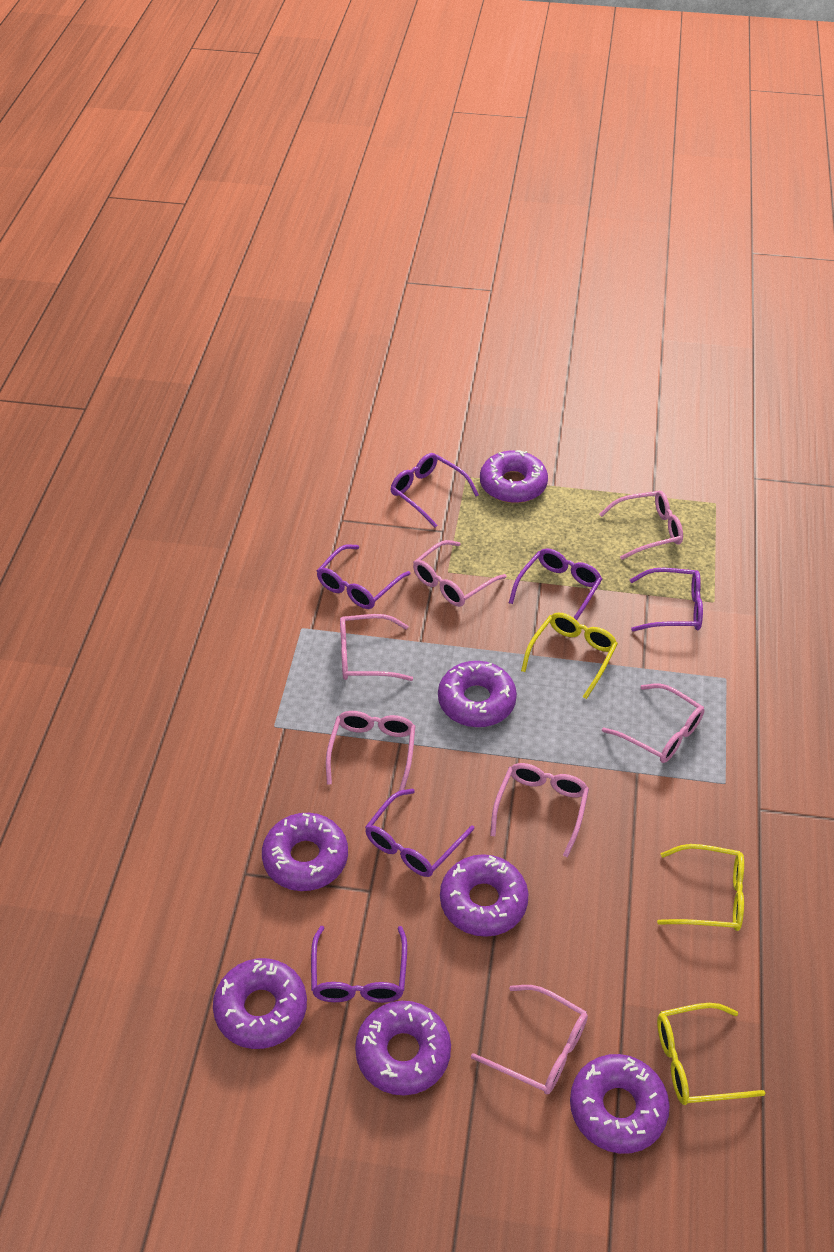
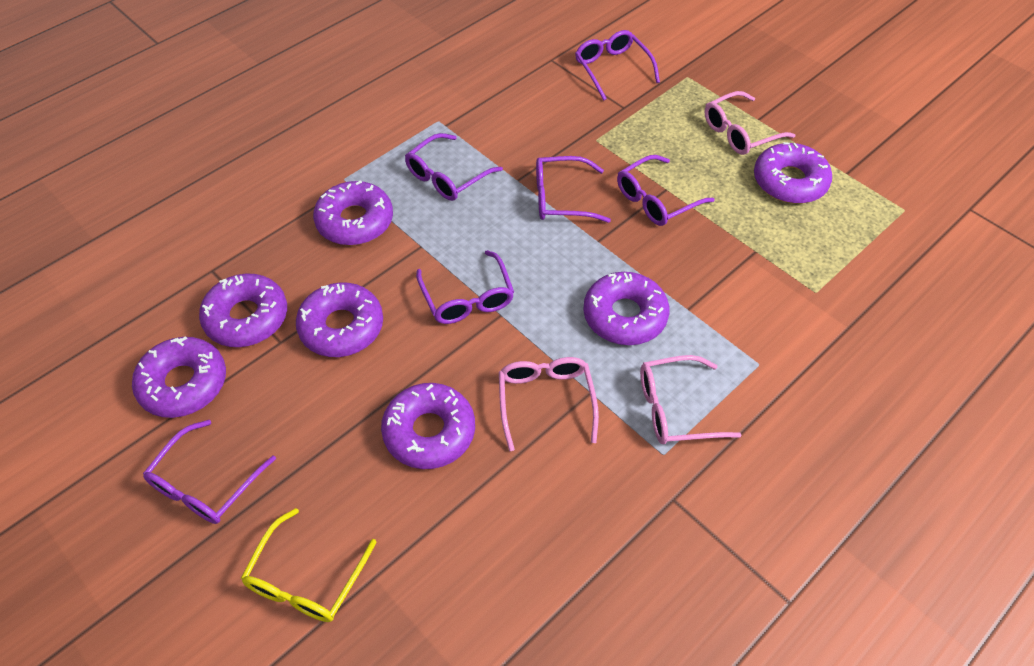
pink glasses: [326,711,416,791] [340,614,413,681] [413,540,506,607] [471,985,588,1095] [490,763,589,858] [599,491,683,560] [602,683,704,763] = 7 -> [499,357,599,451] [640,355,741,444] [705,91,795,155] = 3
yellow glasses: [521,613,618,699] [657,844,744,931] [657,1003,765,1105] = 3 -> [241,508,376,622] = 1

